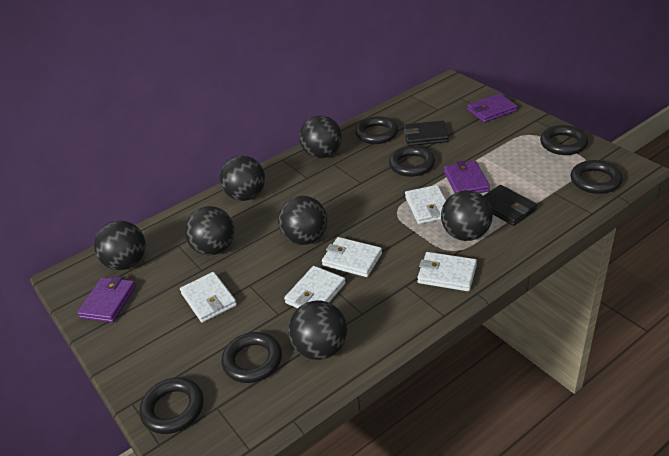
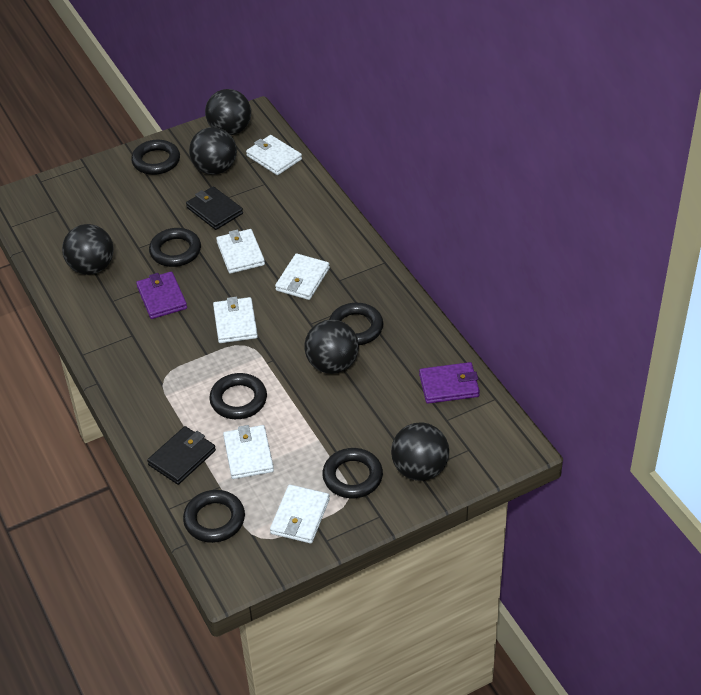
black ball: [94,221,146,270] [185,206,235,255] [220,156,265,201] [278,196,327,245] [288,301,347,360] [299,115,342,158] [441,190,493,241] = 7 -> [62,224,114,275] [189,127,237,175] [205,89,251,135] [304,319,359,374] [391,422,449,481] = 5
purple wallet: [77,276,136,322] [444,161,490,193] [467,93,517,122] = 3 -> [136,271,187,319] [419,362,480,404] = 2
white wallet: [180,272,237,323] [284,266,346,308] [322,237,382,277] [405,185,446,224] [417,252,477,291] = 5 -> [213,297,258,343] [216,229,265,274] [223,425,274,479] [246,135,302,175] [270,484,330,543] [275,253,330,300] = 6

